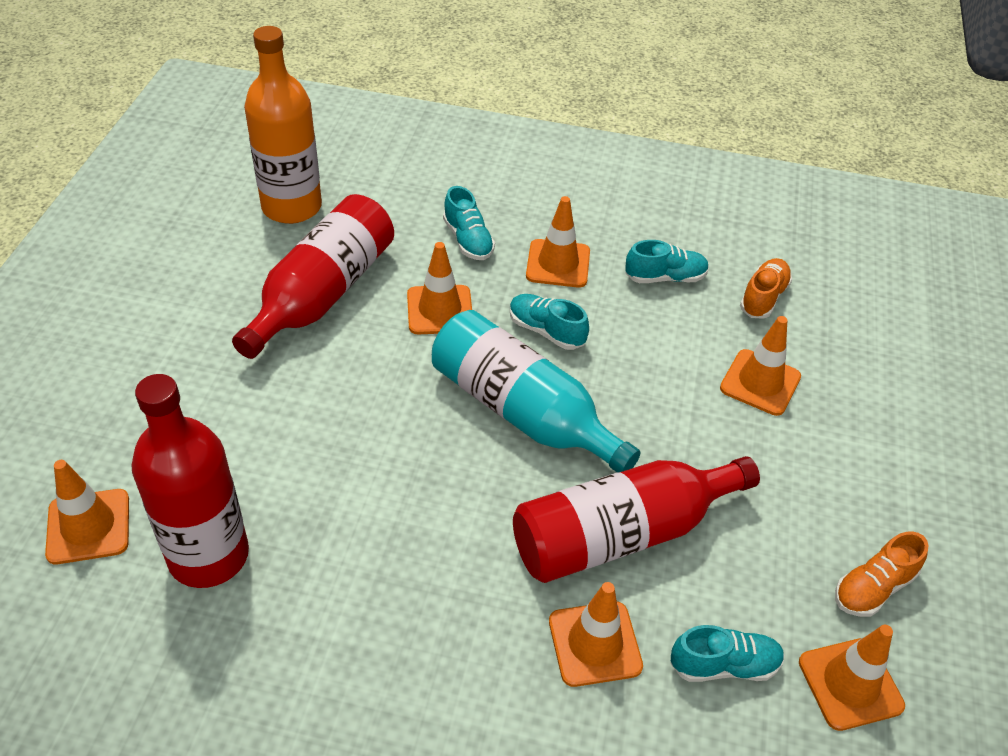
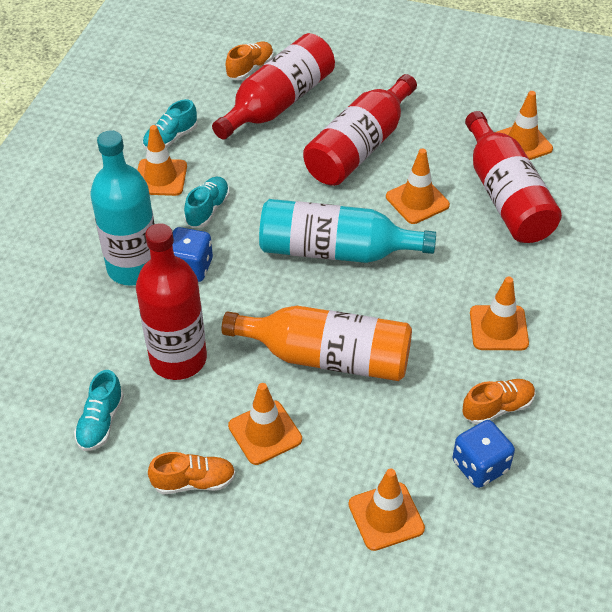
blue dice: none = 0 -> [172,227,213,282] [452,420,515,488] = 2
orange shoe: [740,258,792,319] [835,531,928,617] = 2 -> [148,452,236,494] [226,42,273,80] [463,379,535,424] = 3
red bottle: [131,374,249,588] [232,194,394,359] [513,456,760,583] = 3 -> [136,223,207,380] [212,33,335,140] [303,74,417,186] [465,111,562,243] = 4
turquoise bottle: [432,310,641,472] = 1 -> [90,130,155,286] [259,199,436,263] = 2
turquoise shoe: [443,186,495,260] [510,294,589,350] [625,240,709,283] [670,625,785,682] = 4 -> [74,370,124,451] [142,99,198,150] [184,177,230,228] = 3

